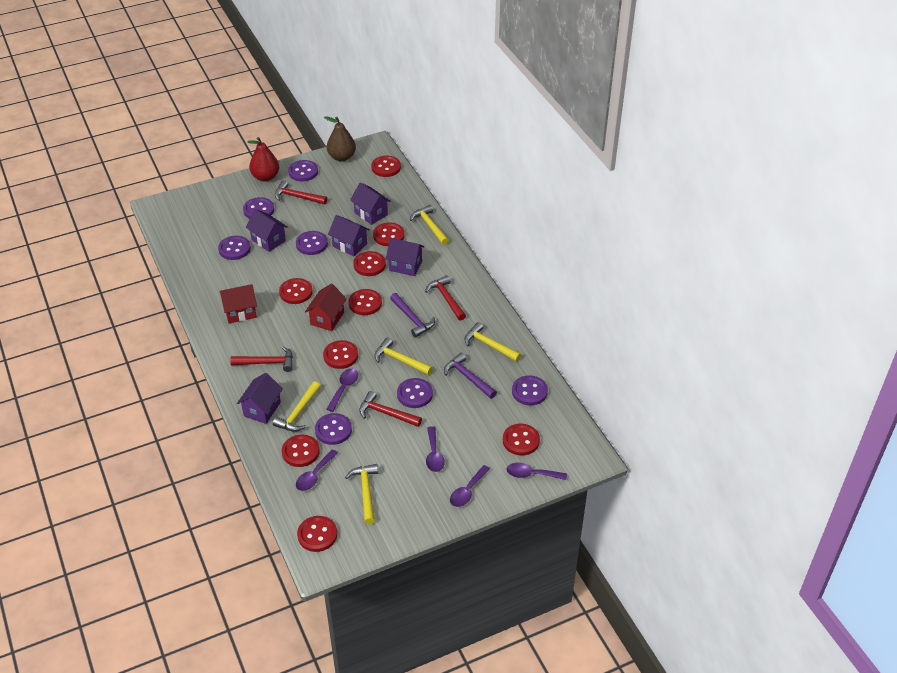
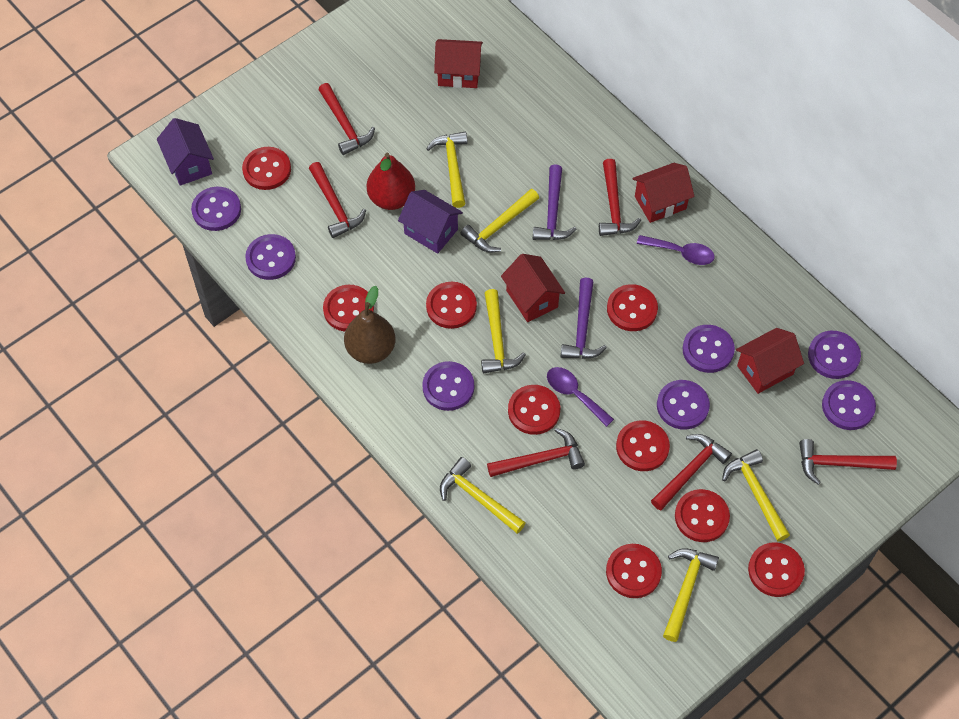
purple house: [237,373,283,424] [246,209,287,252] [328,215,370,256] [350,182,391,225] [386,238,425,276] = 5 -> [157,118,214,186] [398,190,463,254] = 2
purple spoon: [296,449,338,491] [326,368,358,412] [426,426,445,472] [450,465,490,507] [507,463,567,480] = 5 -> [547,367,614,427] [637,235,715,265] = 2
red hammer: [230,346,293,372] [275,180,327,205] [359,391,422,427] [425,275,466,321] = 4 -> [309,162,366,238] [318,83,375,155] [487,428,585,477] [599,159,641,236] [651,434,732,511] [799,439,897,485] = 6
red house: [220,284,257,323] [305,284,347,331] = 2 -> [434,39,483,88] [501,254,565,322] [632,163,695,223] [736,328,804,394] = 4
yellow hammer: [273,382,321,432] [345,464,378,524] [375,338,433,375] [410,205,449,245] [464,322,521,362] = 5 -> [426,132,468,208] [440,457,526,534] [460,189,539,253] [481,289,526,373] [663,548,719,642] [722,449,790,542] = 6

